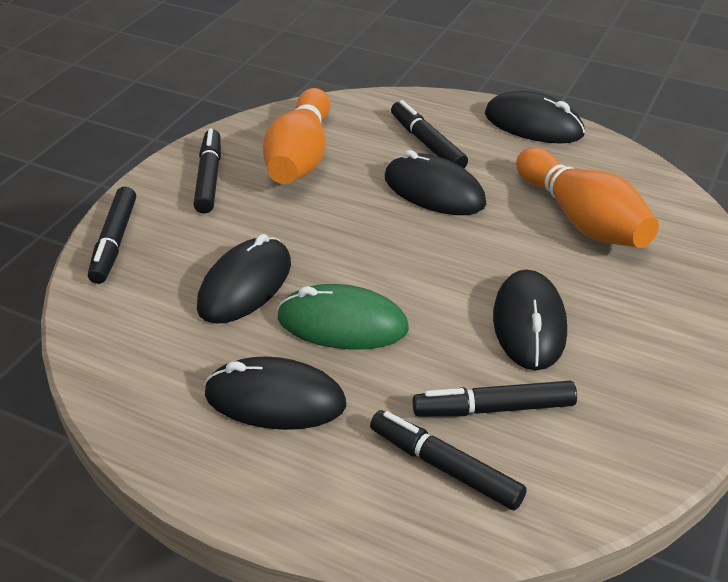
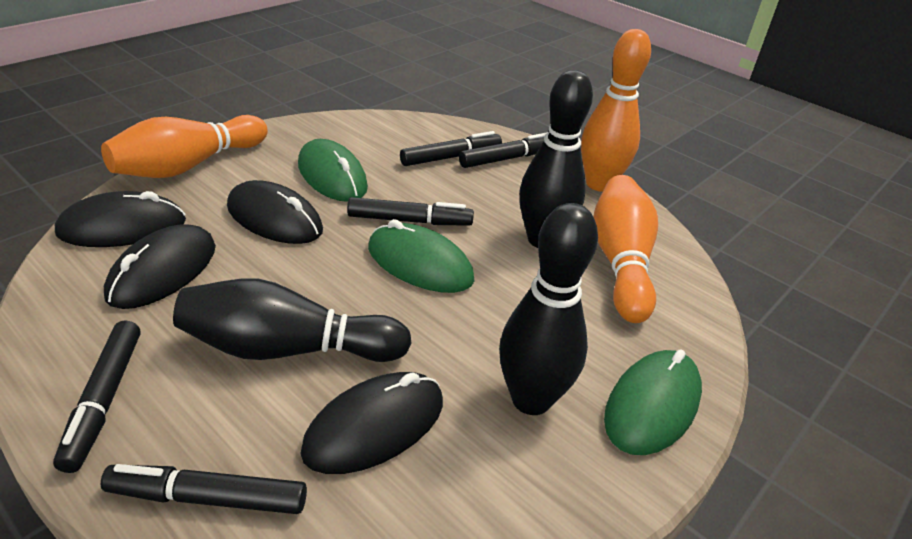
black bowling pin: none = 0 -> [173,279,412,362] [499,203,598,415] [519,70,593,248] = 3
black mouse: [197,234,291,324] [204,356,346,430] [385,150,486,215] [485,91,585,144] [493,269,567,370] = 5 -> [55,191,186,247] [104,224,216,309] [227,180,323,244] [300,372,443,474] = 4
green mouse: [277,284,409,350] = 1 -> [298,139,368,202] [368,219,475,293] [604,349,702,455] = 3
orange bowling pin: [263,88,330,184] [516,148,659,248] = 2 -> [101,115,268,178] [581,29,651,192] [593,175,658,323] = 3

